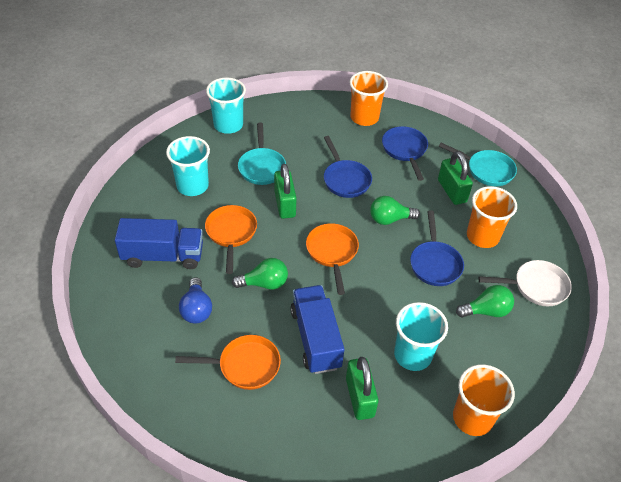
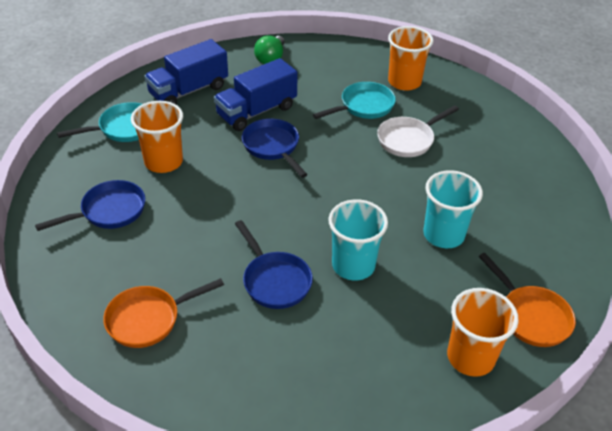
blue light bulb: [179,277,212,324] = 1 -> none = 0
green light bulb: [232,258,288,290] [370,196,420,225] [456,285,514,318] = 3 -> [254,35,284,64] = 1
green padlock: [274,164,296,219] [346,357,378,420] [438,151,473,205] = 3 -> none = 0
orange pan: [175,335,281,390] [205,205,257,274] [306,223,359,295] = 3 -> [103,278,224,348] [479,253,576,347] = 2
turquoise cup: [166,136,210,196] [206,77,246,134] [394,302,448,371] = 3 -> [328,200,388,280] [423,170,483,248] = 2

